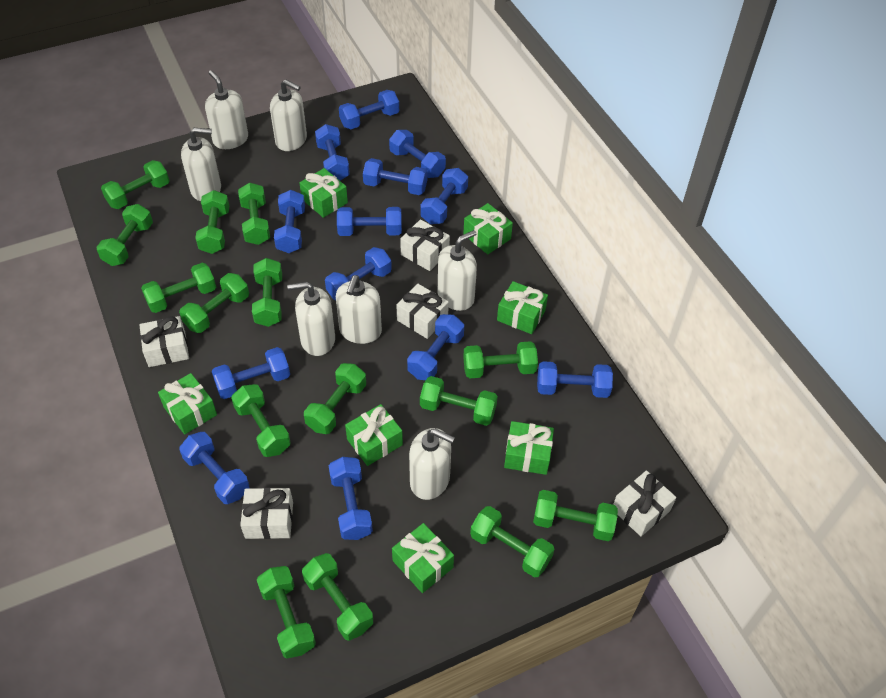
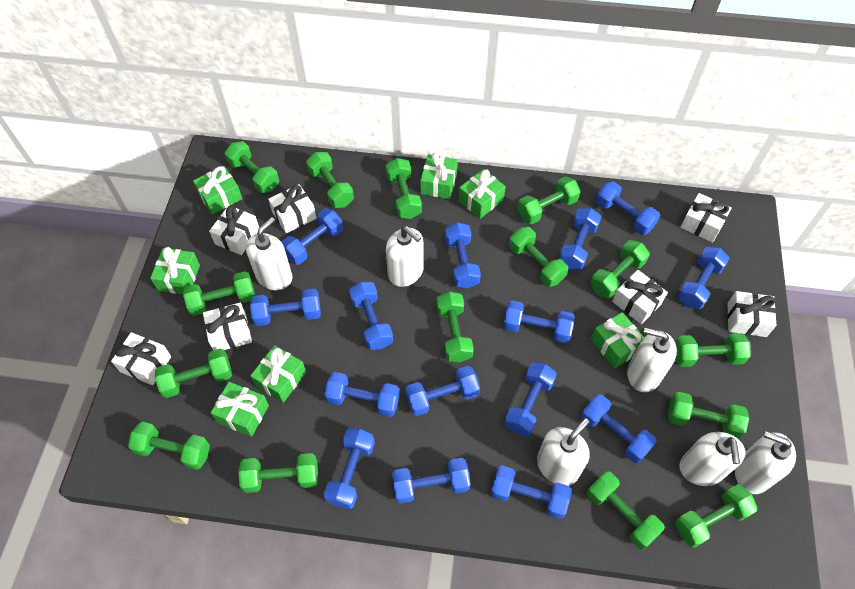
blue dumbbell: [179,432,249,504] [212,347,290,399] [274,190,305,253] [315,124,350,181] [325,247,392,300] [329,457,373,540] [337,207,402,236] [339,90,399,129] [363,158,428,195] [389,130,446,178] [407,314,464,380] [421,168,468,224] [537,361,613,398] = 13 -> [250,289,321,326] [281,209,343,265] [324,372,400,417] [324,428,375,509] [349,282,393,350] [392,458,471,504] [405,366,480,416] [445,222,481,289] [490,465,572,519] [503,300,575,343] [504,362,557,436] [559,208,601,270] [581,394,657,463] [595,181,660,235] [678,246,730,309] = 15
white gift: [139,316,189,367] [240,488,293,539] [396,284,449,339] [400,219,450,271] [613,470,676,536] = 5 -> [111,332,171,385] [203,303,252,351] [209,205,259,255] [268,184,317,233] [612,270,668,324] [680,193,732,243] [727,291,776,337] = 7
white soap dispenser: [181,128,221,201] [205,70,248,149] [270,79,307,151] [287,282,335,356] [336,275,382,344] [409,428,455,500] [438,230,477,311] = 7 -> [246,217,292,290] [386,226,424,287] [537,418,590,486] [627,328,677,392] [680,432,745,486] [735,431,796,494] = 6

